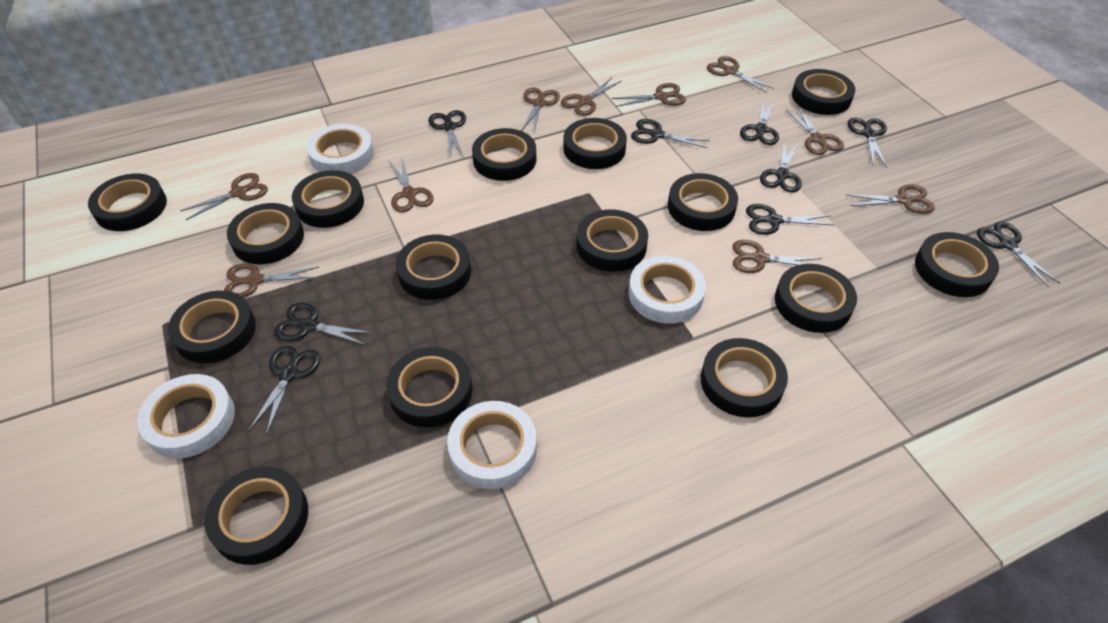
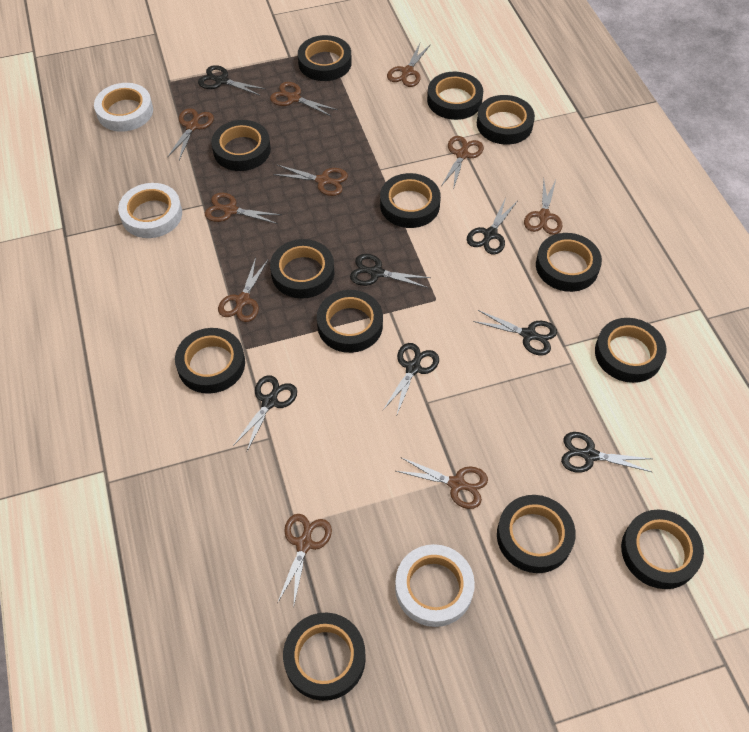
black scissors: [248,346,320,435] [274,303,373,345] [428,110,466,160] [631,119,710,148] [740,99,779,145] [746,204,835,235] [760,141,802,193] [847,118,887,168] [977,222,1060,287] = 9 -> [198,65,266,96] [233,375,297,451] [350,254,431,288] [383,343,439,414] [467,197,517,255] [473,310,557,355] [561,432,652,473] = 7
black tape: [88,173,167,231] [168,291,256,363] [204,467,308,565] [227,203,304,264] [292,170,364,228] [386,347,473,427] [396,235,471,300] [472,128,536,181] [563,118,627,169] [576,209,648,272] [668,173,738,231] [701,338,788,417] [775,264,857,333] [792,69,855,115] [915,232,999,297] = 15 -> [175,328,245,394] [211,120,271,171] [270,239,334,299] [283,613,366,701] [298,35,352,81] [317,290,383,353] [380,173,441,228] [427,72,483,120] [477,95,535,145] [497,495,576,573] [536,233,602,292] [595,318,667,383] [621,509,704,589] = 13
white tape: [137,374,235,458] [306,124,374,174] [447,401,537,489] [629,255,706,324] = 4 -> [94,83,153,132] [118,183,182,238] [395,544,475,627] = 3

